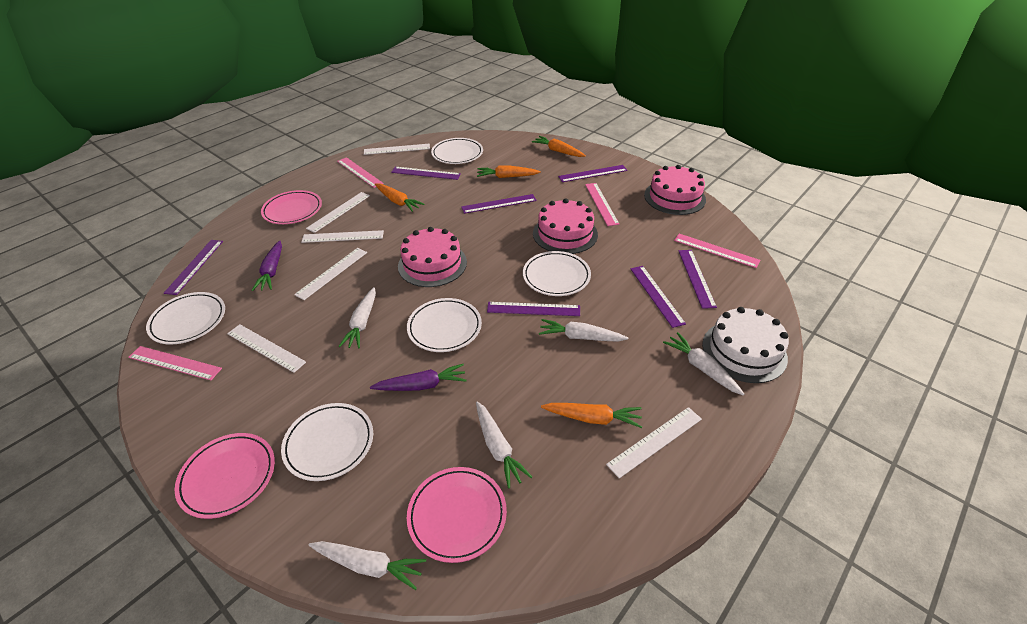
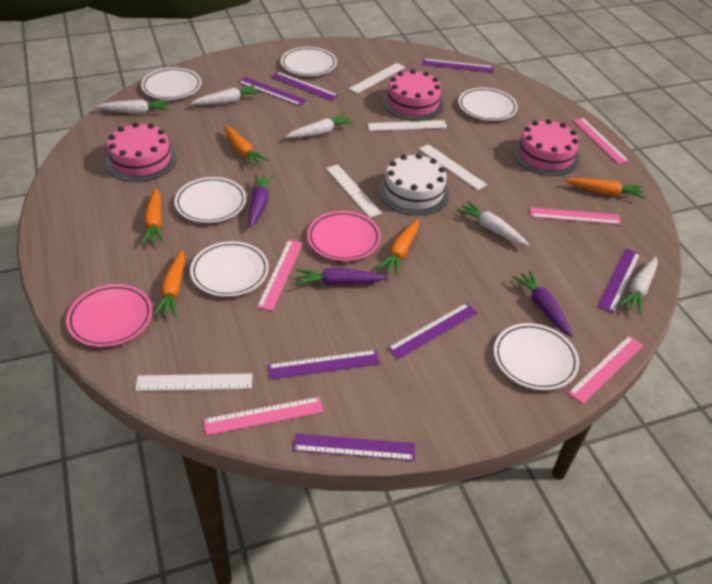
orange carrot: [375,183,424,212] [477,165,541,178] [532,136,586,157] [541,403,642,428] = 4 -> [142,188,164,245] [153,250,185,317] [223,125,268,167] [377,219,419,275] [565,178,644,198] = 5
pink plate: [175,433,275,519] [261,190,322,224] [407,467,507,563] = 3 -> [66,284,153,347] [307,211,381,261] = 2
pink ruler: [128,346,222,380] [337,157,384,188] [585,183,620,226] [674,234,760,268] = 4 -> [203,397,324,435] [257,240,303,311] [530,207,621,225] [568,336,643,404] [573,118,629,164] = 5
purple carrot: [252,240,282,291] [370,364,467,391] = 2 -> [248,174,274,228] [296,268,386,286] [512,271,573,337] = 3
white plate: [146,292,225,344] [281,403,373,481] [407,298,482,352] [431,138,483,164] [523,251,591,296] = 5 -> [141,68,202,100] [174,177,246,223] [190,241,269,297] [281,47,337,76] [458,88,518,121] [494,323,579,390] = 6
white ruler: [227,324,306,373] [294,248,367,300] [301,230,384,243] [306,192,370,233] [364,144,430,155] [606,407,702,478] = 6 -> [135,373,252,391] [326,164,382,218] [349,63,406,94] [368,120,447,131] [419,144,487,190] = 5

